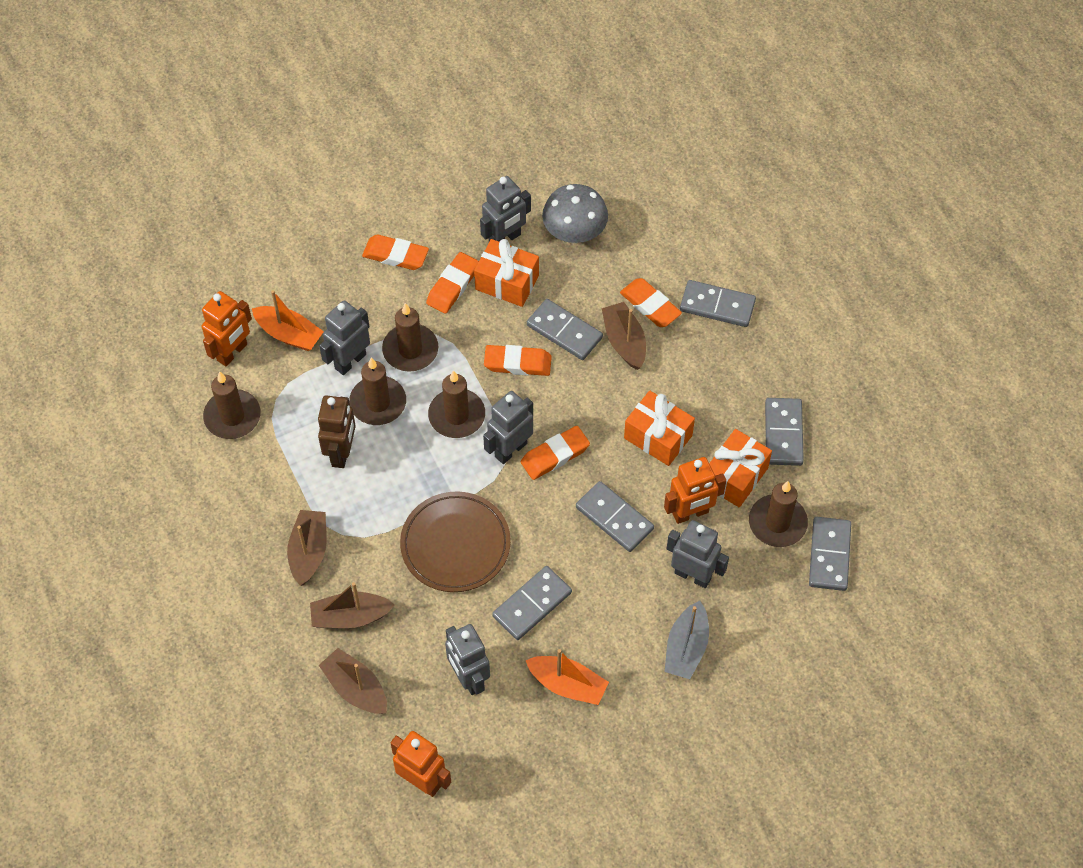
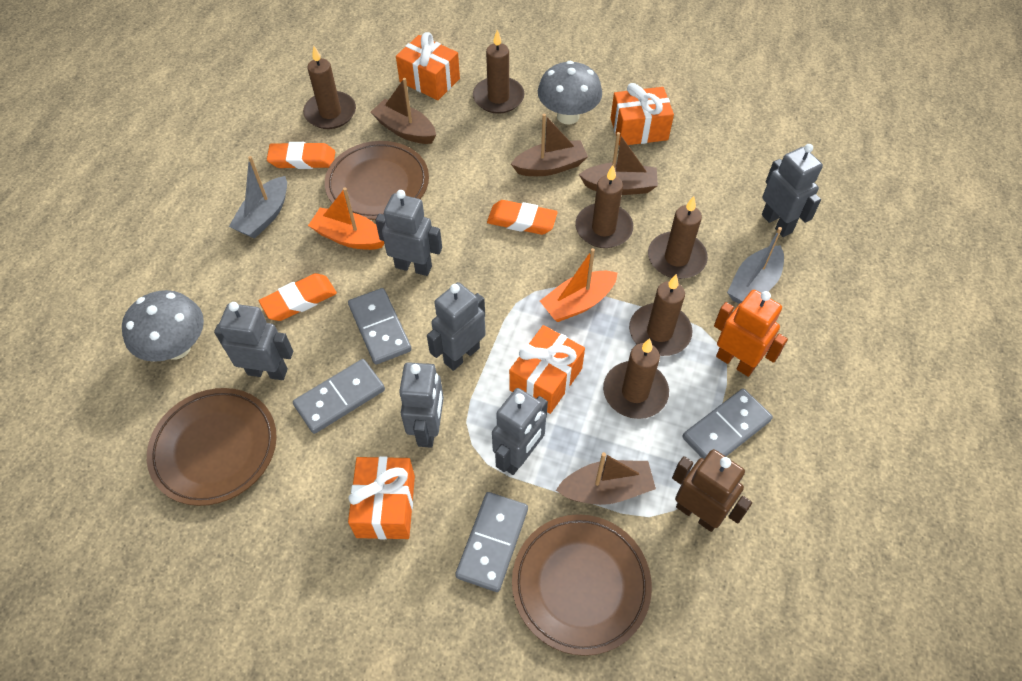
brown candle: [203,371,261,439] [349,357,406,425] [382,303,438,372] [428,370,485,438] [749,481,808,547] = 5 -> [303,45,356,129] [473,30,524,114] [575,165,633,248] [603,338,669,419] [629,274,693,356] [648,196,708,279] = 6
brown plate: [400,491,511,592] = 1 -> [147,388,277,506] [325,141,429,220] [512,514,652,656] = 3
grey boat: [664,601,709,679] = 1 -> [229,156,287,238] [727,227,784,304] = 2
grey domino: [492,566,572,640] [527,299,603,360] [576,481,654,552] [680,280,756,327] [765,398,804,466] [809,517,851,591] = 6 -> [293,359,385,434] [348,288,412,365] [455,492,528,592] [683,388,773,459] = 4
grey mushroom: [542,184,608,244] = 1 -> [122,290,204,362] [538,61,602,125] = 2
grey robot: [319,300,370,375] [445,624,490,695] [480,176,531,242] [483,391,533,464] [667,520,729,588] = 5 -> [214,302,293,380] [375,190,442,276] [399,362,444,448] [427,282,486,371] [492,388,548,475] [762,144,823,237] = 6
orange eraser: [362,235,429,270] [426,252,479,314] [484,345,552,376] [521,426,590,480] [620,278,682,327] = 5 -> [259,273,337,321] [267,142,335,169] [487,200,558,235] = 3
orange gift: [474,239,539,307] [624,390,695,466] [709,429,772,507] = 3 -> [348,456,415,539] [396,32,460,100] [509,325,585,414] [611,83,674,146] = 4
orange robot: [202,291,252,366] [391,731,451,797] [664,457,726,524] = 3 -> [714,290,788,377] = 1

